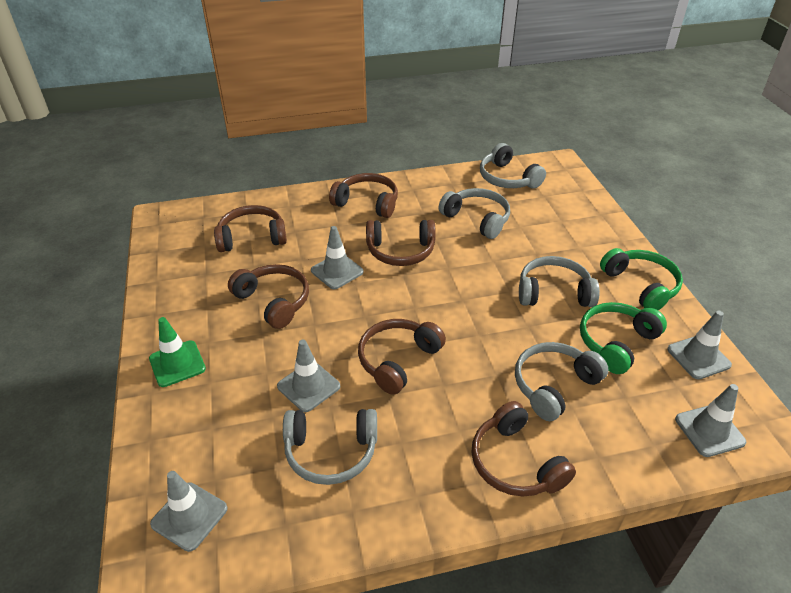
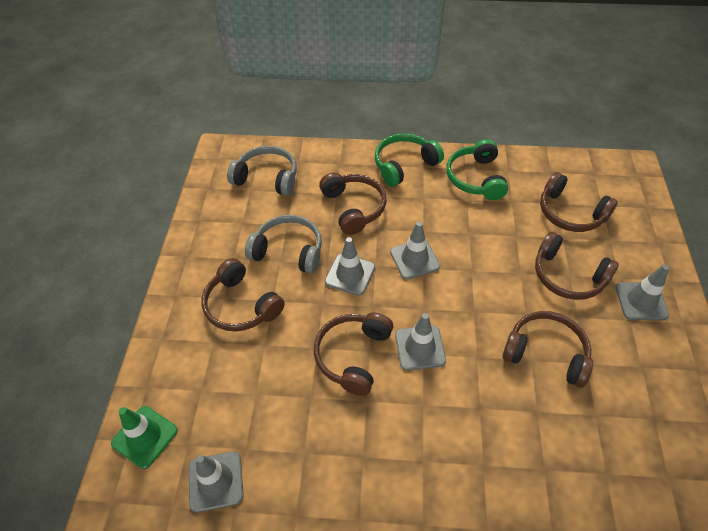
grey headphones: [283,409,377,485] [439,188,510,239] [480,143,546,189] [515,342,609,421] [519,256,600,307] = 5 -> [227,146,297,196] [245,215,322,274] = 2

